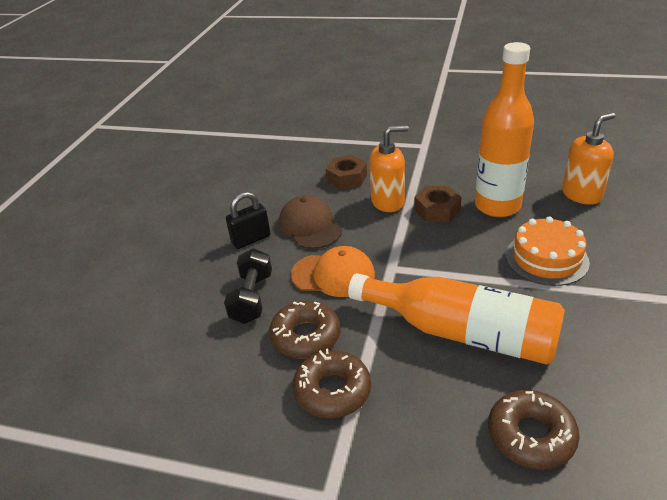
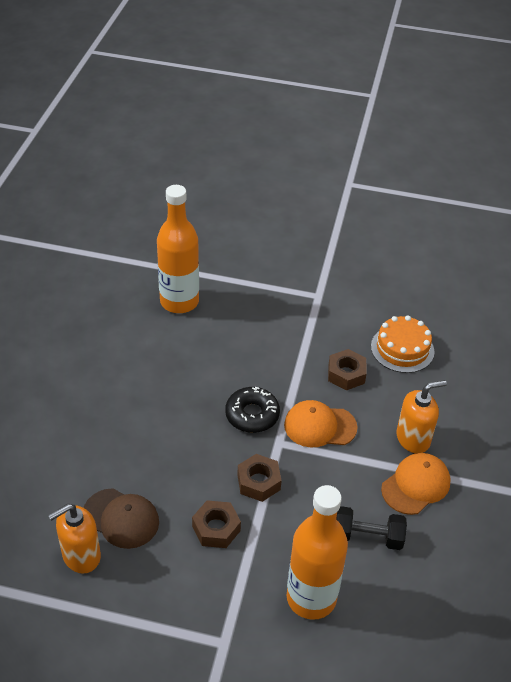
black donut: none = 0 -> [225,387,280,433] = 1
black padlock: [226,192,271,249] = 1 -> none = 0
brown donut: [269,301,340,359] [293,349,371,419] [488,390,580,470] = 3 -> none = 0
brown nut: [325,155,367,189] [414,186,462,222] = 2 -> [192,500,241,548] [237,454,282,502] [328,349,367,390] = 3
orange cap: [291,246,375,297] = 1 -> [284,400,358,447] [381,453,450,515] = 2

